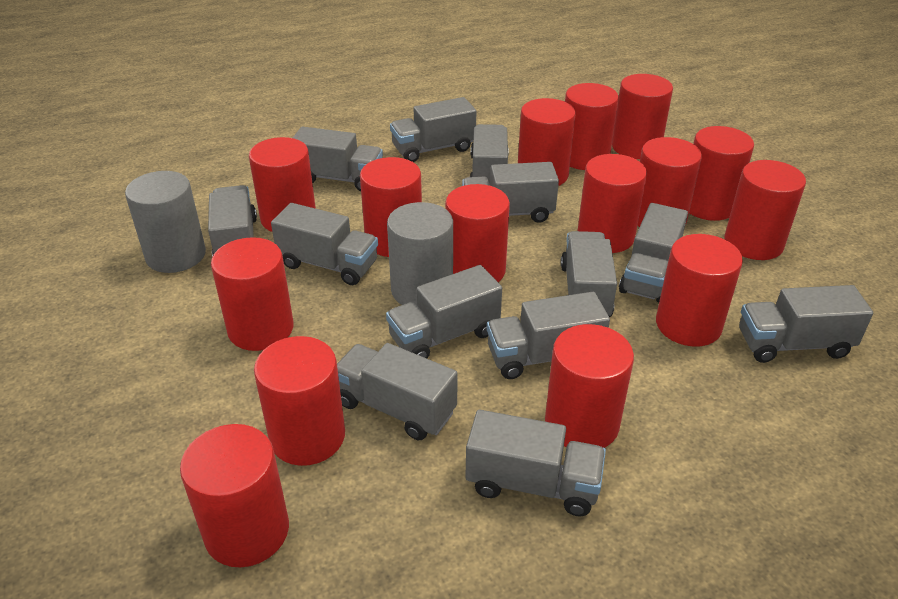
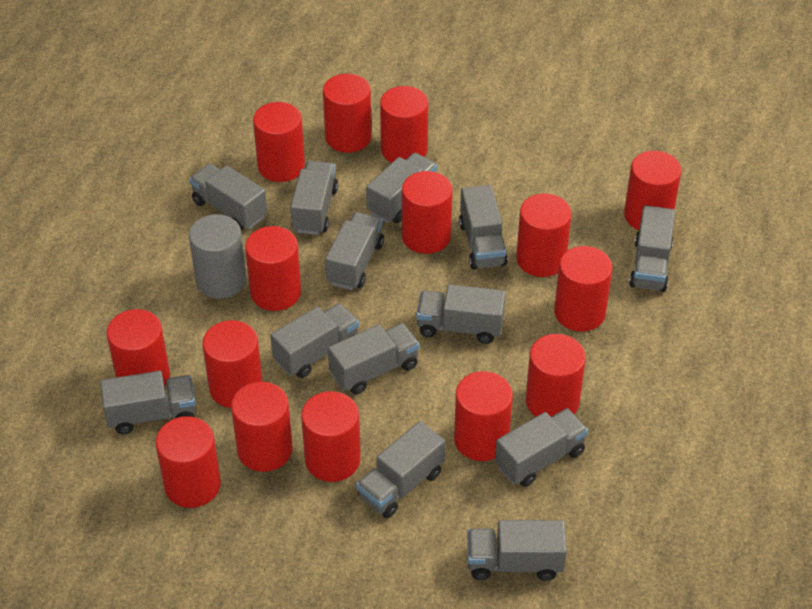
grey cylinder: [125,171,206,273] [387,202,453,305] = 2 -> [189,214,246,299] = 1

